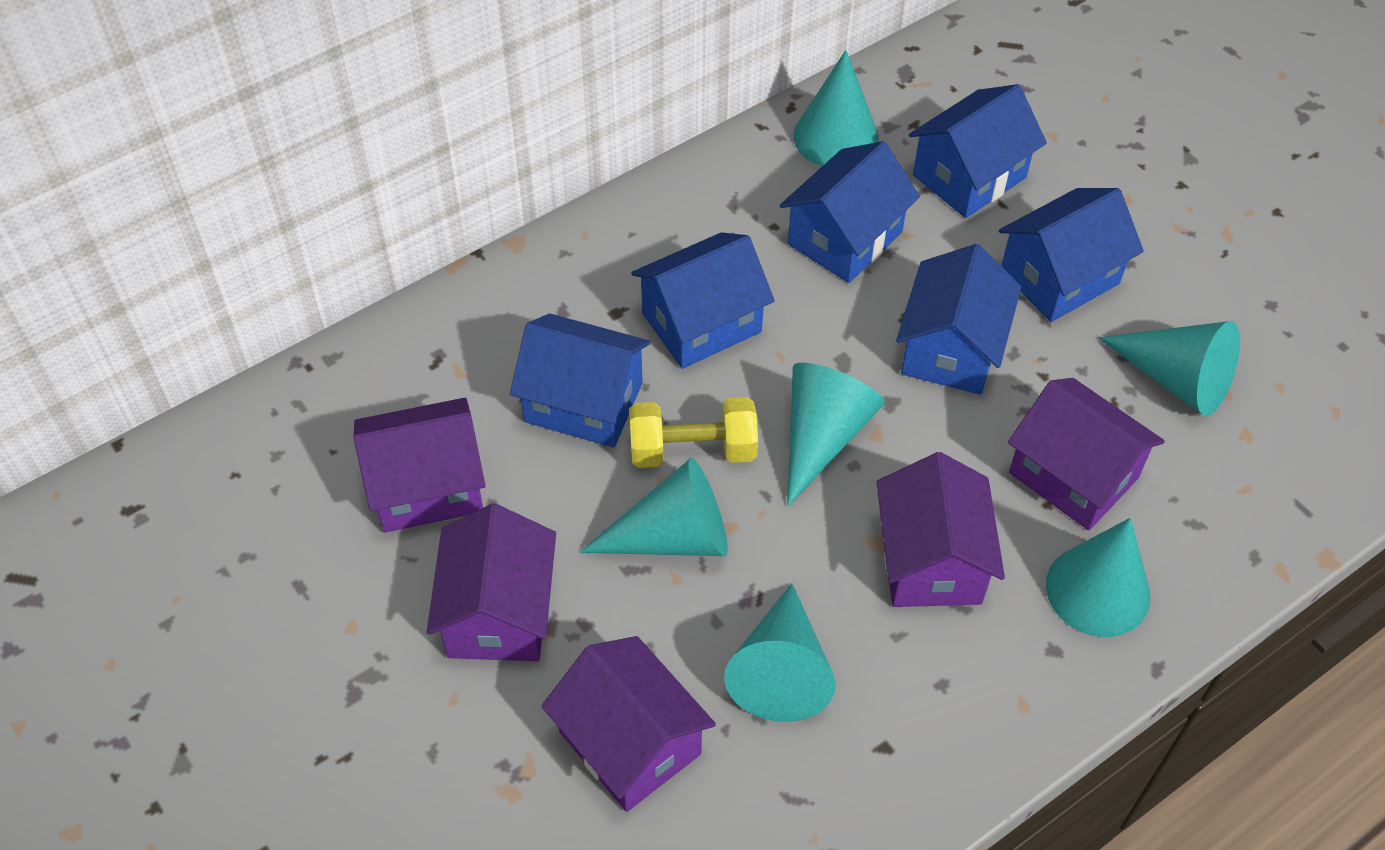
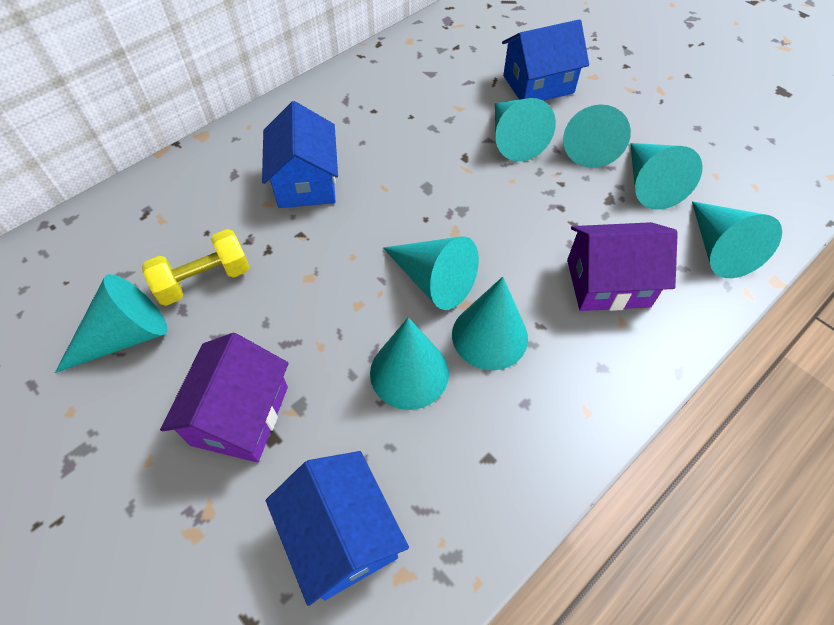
blue house: [510,314,650,447] [631,232,775,369] [780,141,920,283] [896,244,1021,395] [909,84,1047,218] [999,188,1144,322] = 6 -> [262,101,338,208] [266,451,409,606] [502,19,589,101] = 3
purple house: [354,398,486,533] [427,504,556,661] [542,636,716,812] [877,452,1005,607] [1008,378,1165,530] = 5 -> [160,333,289,462] [567,222,678,311] = 2
turquoise cone: [580,458,728,556] [724,583,836,722] [787,363,885,507] [793,50,879,166] [1046,518,1150,637] [1098,321,1240,416] = 6 -> [55,274,167,373] [370,317,449,410] [383,237,479,310] [452,277,528,370] [495,98,556,161] [563,104,631,168] [630,143,703,210] [692,201,782,278] = 8

